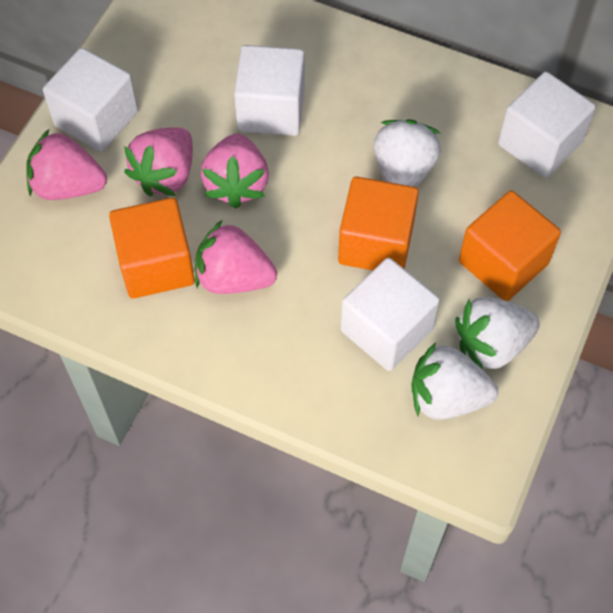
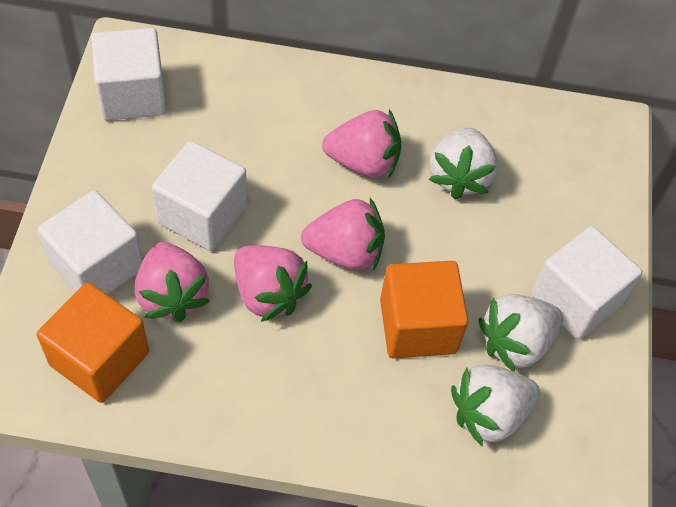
orange cube: [109,198,195,298] [338,177,419,270] [459,191,561,301] = 3 -> [37,282,149,403] [380,261,468,358] = 2

